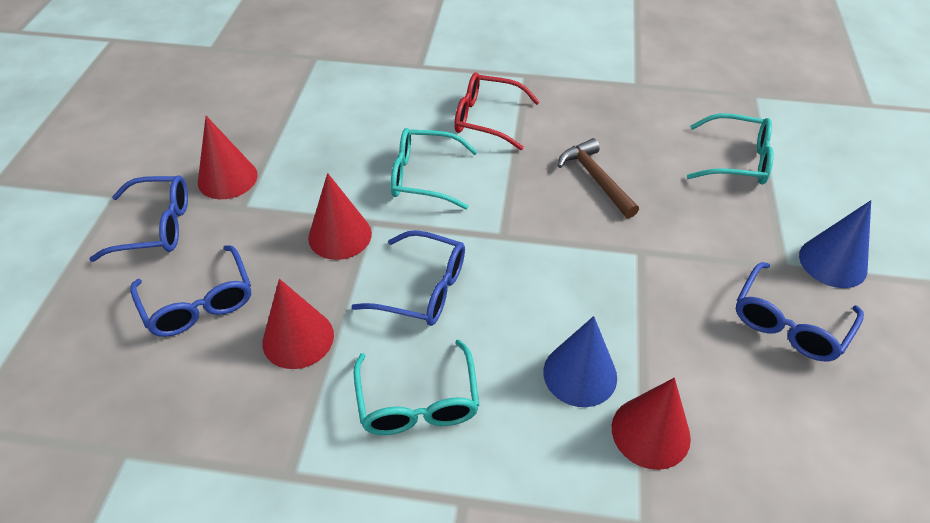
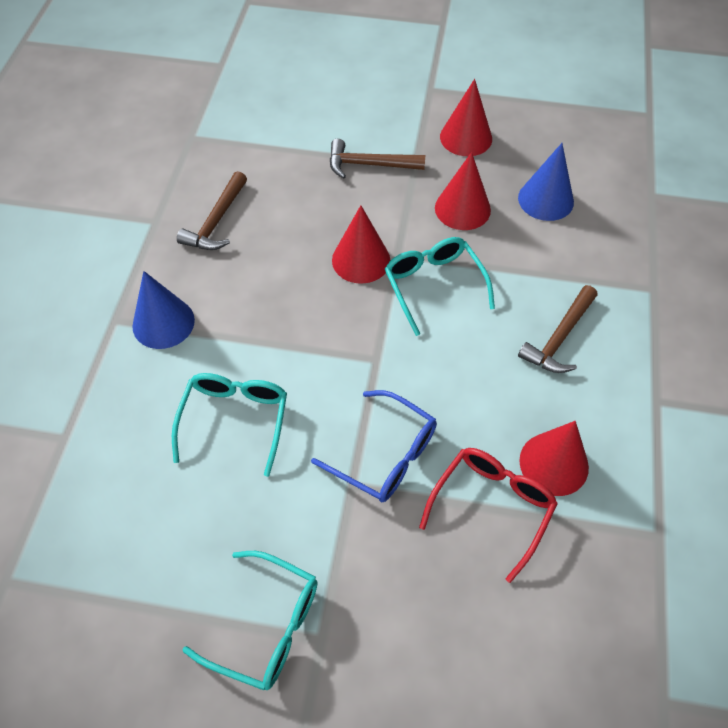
blue glasses: [89,176,188,262] [130,245,251,337] [351,230,465,326] [736,262,864,362] = 4 -> [311,390,437,502] = 1
brown hammer: [558,138,639,218] = 1 -> [177,171,247,250] [330,139,425,179] [518,285,597,373] = 3

